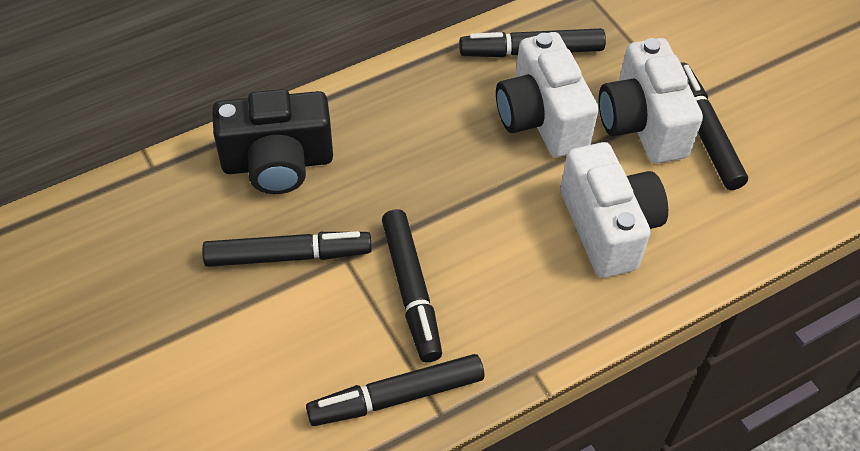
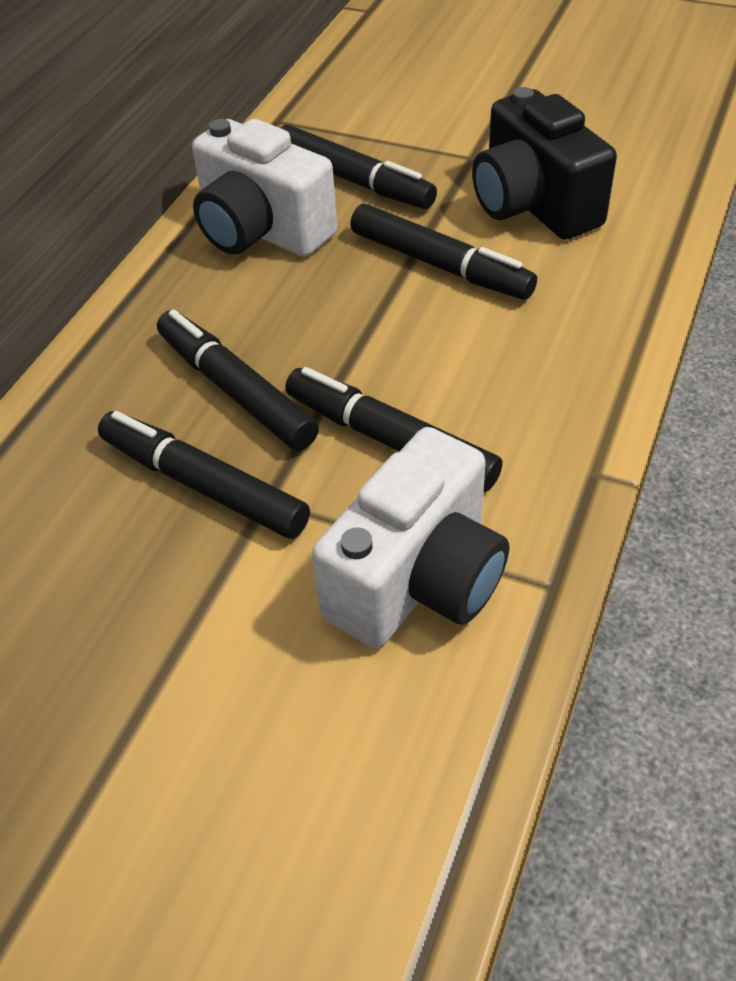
white camera: [496,32,599,157] [560,142,668,278] [599,38,703,163] = 3 -> [192,119,337,257] [312,427,509,648] = 2

